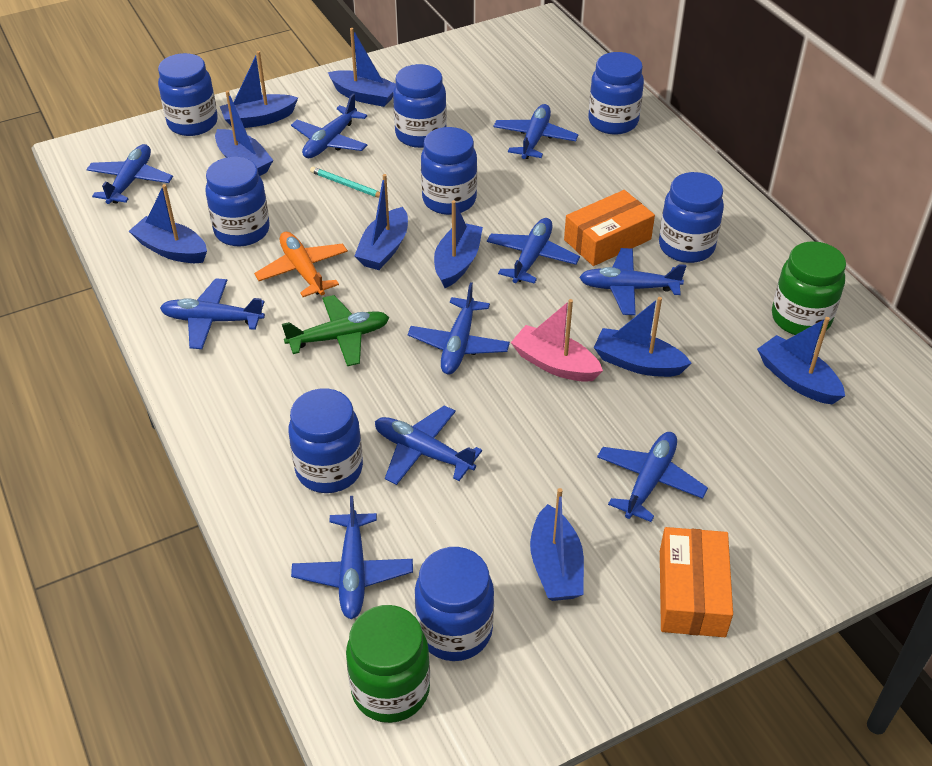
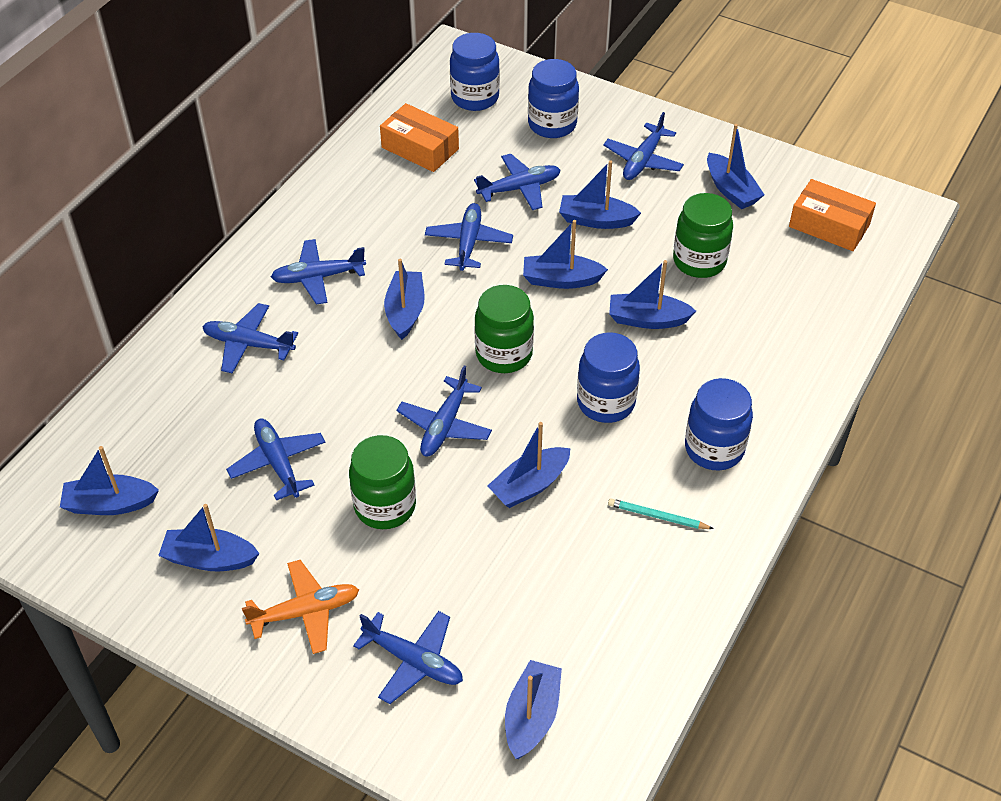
blue jar: [158,53,218,136] [206,157,270,246] [288,388,363,493] [393,64,447,148] [415,547,494,661] [421,127,477,215] [588,52,644,135] [659,172,724,263] = 8 -> [450,33,500,111] [528,59,579,138] [577,333,640,423] [685,378,753,470] = 4
blue plane: [86,144,173,204] [160,278,265,349] [291,93,368,158] [291,496,413,619] [375,406,482,485] [408,282,510,374] [487,218,580,284] [493,104,578,159] [579,248,686,315] [597,432,708,522] = 10 -> [202,303,298,374] [226,419,326,501] [271,239,366,305] [353,611,463,704] [397,366,492,457] [425,203,513,271] [474,154,561,210] [603,112,684,180] = 8
green jar: [346,605,430,723] [772,241,846,335] = 2 -> [349,435,416,529] [475,285,534,373] [673,193,733,278] = 3
green plane: [282,295,389,366] = 1 -> none = 0
pink boat: [511,299,603,382] = 1 -> none = 0

